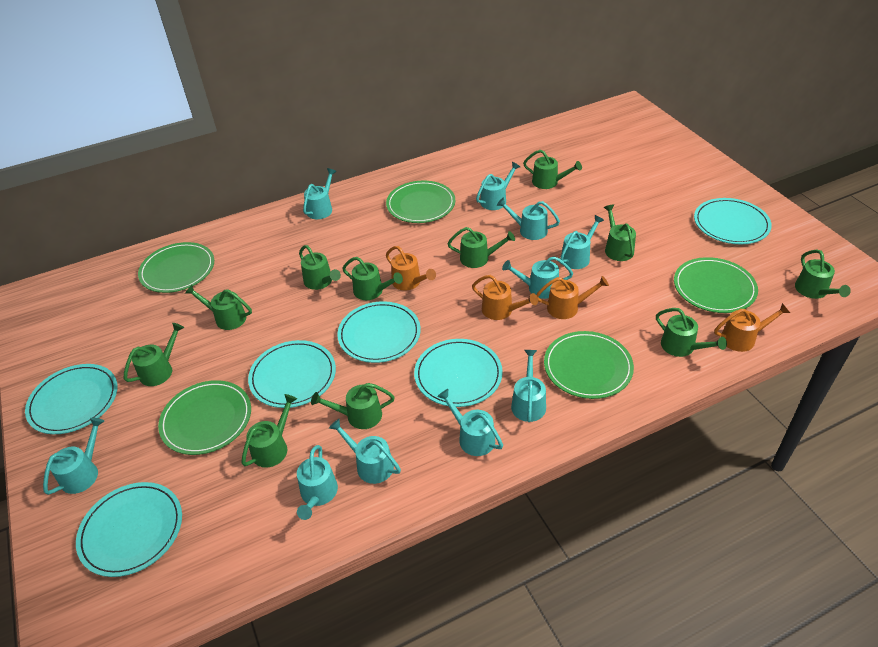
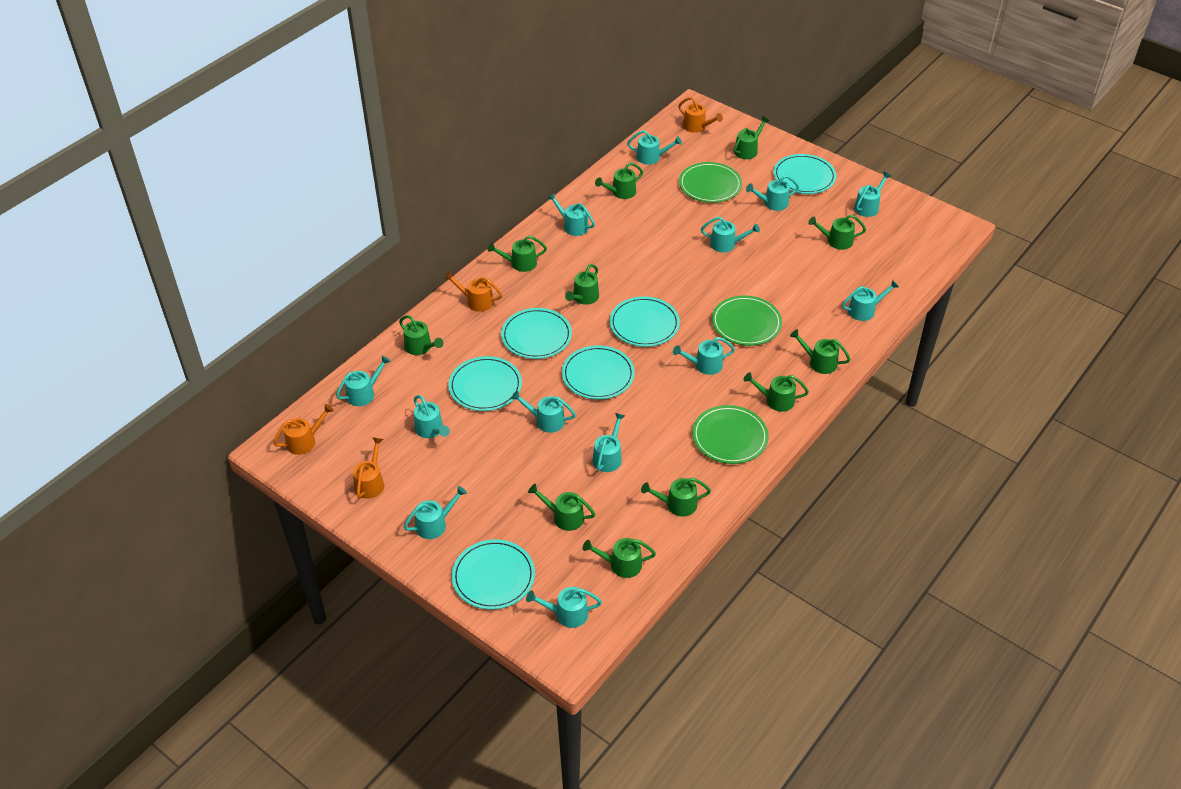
green plate: [138,242,214,293] [158,380,251,455] [386,181,455,223] [544,331,634,399] [674,257,758,313] = 5 -> [679,162,742,203] [692,405,769,464] [712,296,782,346] = 3
turquoise watering can: [43,418,104,495] [297,445,338,520] [303,168,337,219] [329,419,401,484] [437,389,503,456] [476,162,520,210] [497,197,560,240] [502,256,573,299] [511,350,546,422] [560,215,604,269] = 10 -> [336,355,391,406] [404,486,467,539] [414,395,450,438] [511,390,576,433] [526,587,602,628] [548,193,595,236] [593,413,625,472] [627,130,682,165] [673,337,735,375] [701,217,760,252] [746,175,799,211] [842,280,899,321] [854,172,891,217] = 13

